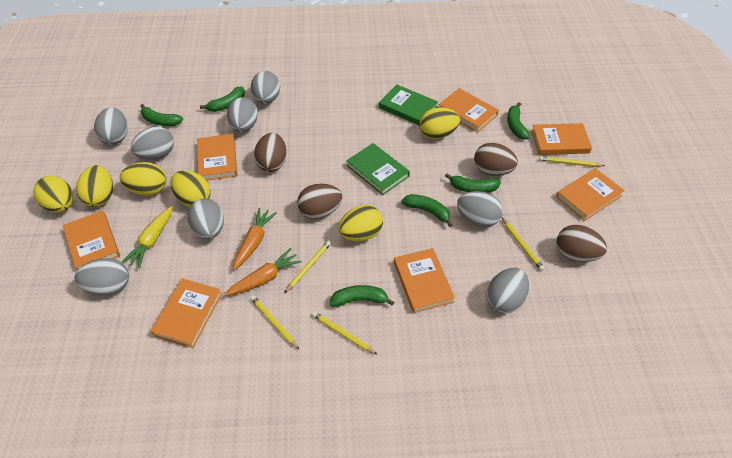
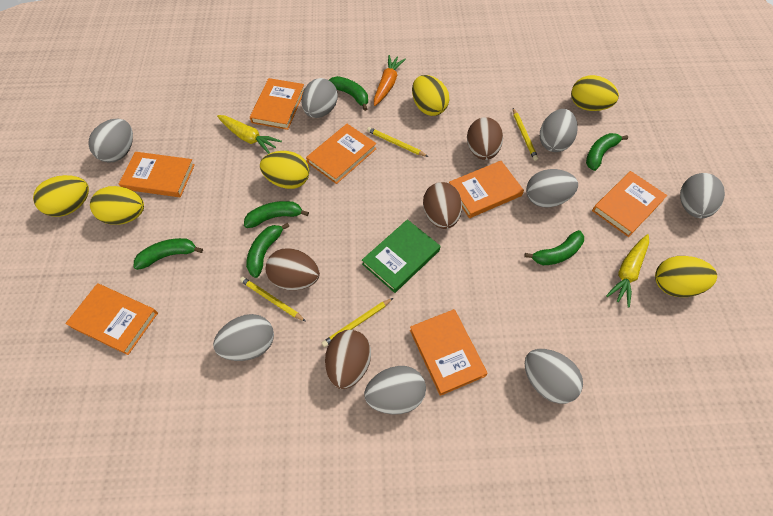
green book: [346,143,410,195] [379,84,438,126] = 2 -> [362,219,440,293] = 1
orange carrot: [224,248,302,296] [233,208,277,271] = 2 -> [374,55,406,106] = 1
yellow carrot: [122,206,173,268] = 1 -> [217,115,282,154] [606,234,649,308] = 2
yellow pencil: [251,296,299,349] [285,241,331,293] [312,312,378,355] [502,218,545,271] [539,156,604,167] = 5 -> [240,277,305,321] [322,298,393,347] [367,127,428,157] [513,108,538,161] = 4

